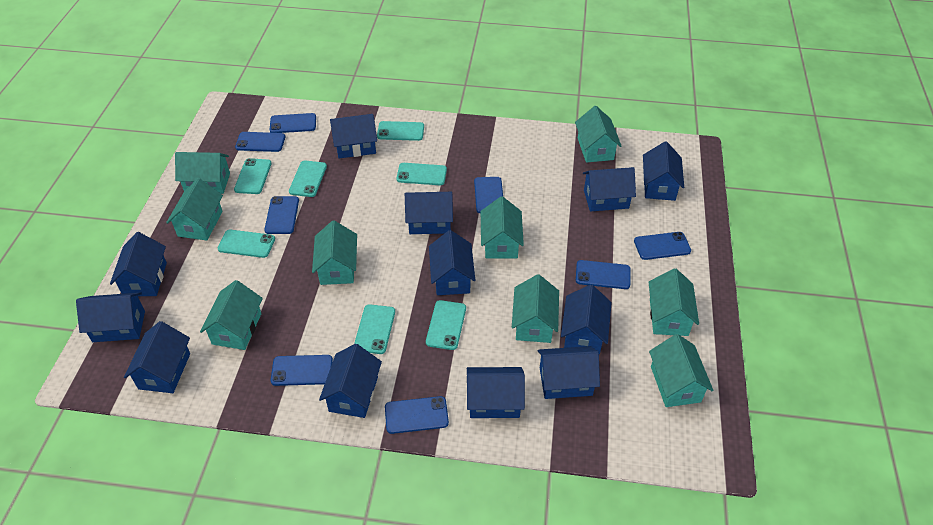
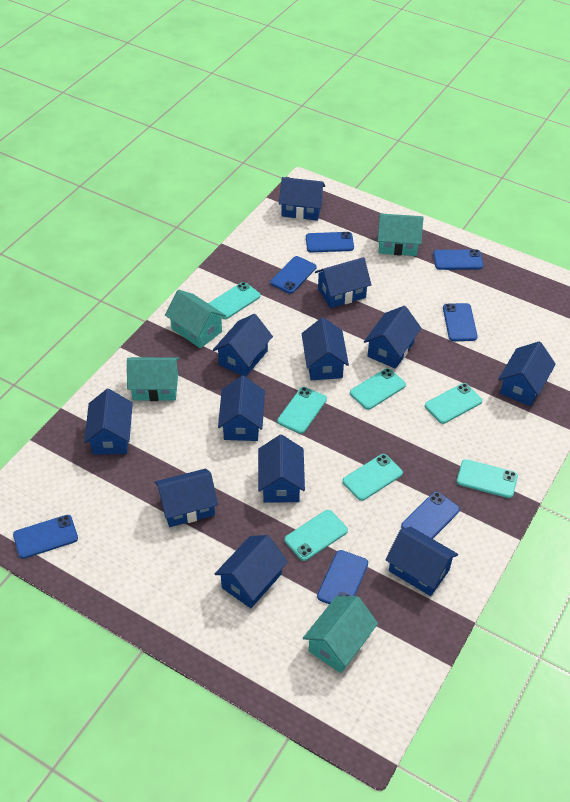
blue phone: [235,132,285,152] [264,196,299,234] [270,113,316,133] [271,355,333,386] [385,396,449,434] [474,177,503,213] [576,260,631,289] [634,232,691,260] = 8 -> [13,515,78,559] [270,256,316,294] [306,232,354,253] [317,550,368,604] [401,492,460,539] [433,249,483,270] [443,303,478,341] = 7
turquoise house: [166,178,223,240] [175,152,230,194] [200,280,263,350] [312,220,357,285] [481,196,524,258] [512,274,559,343] [575,106,621,163] [648,268,699,336] [649,334,713,407] = 9 -> [127,357,179,401] [165,290,226,348] [303,596,378,673] [378,213,423,256] = 4

